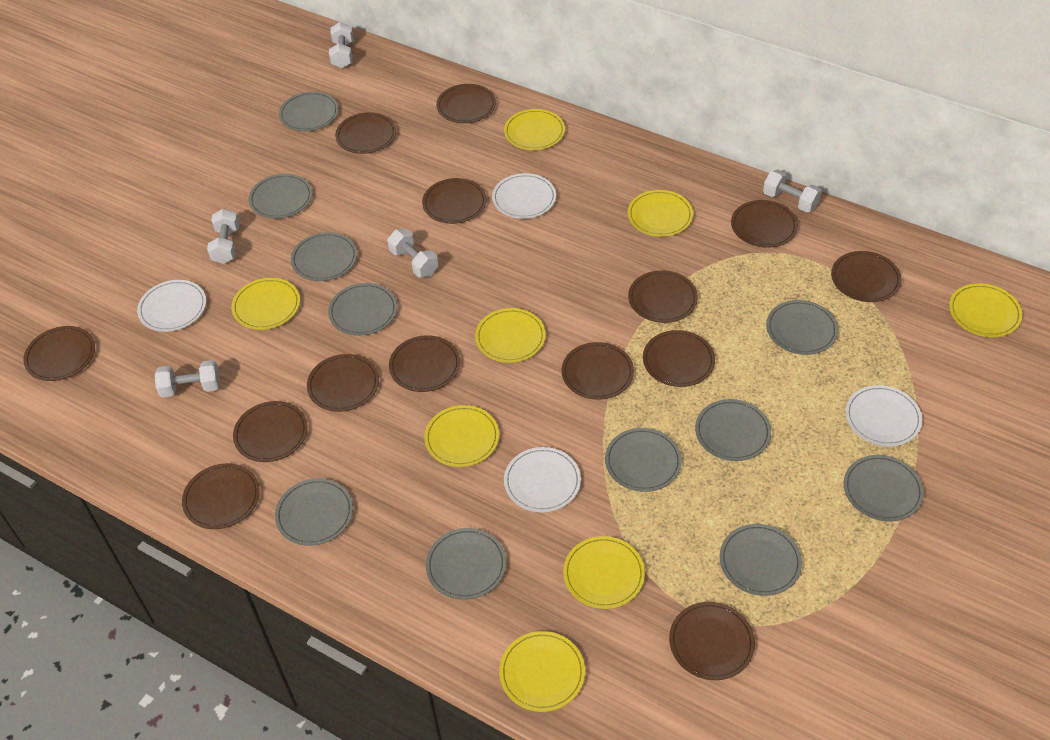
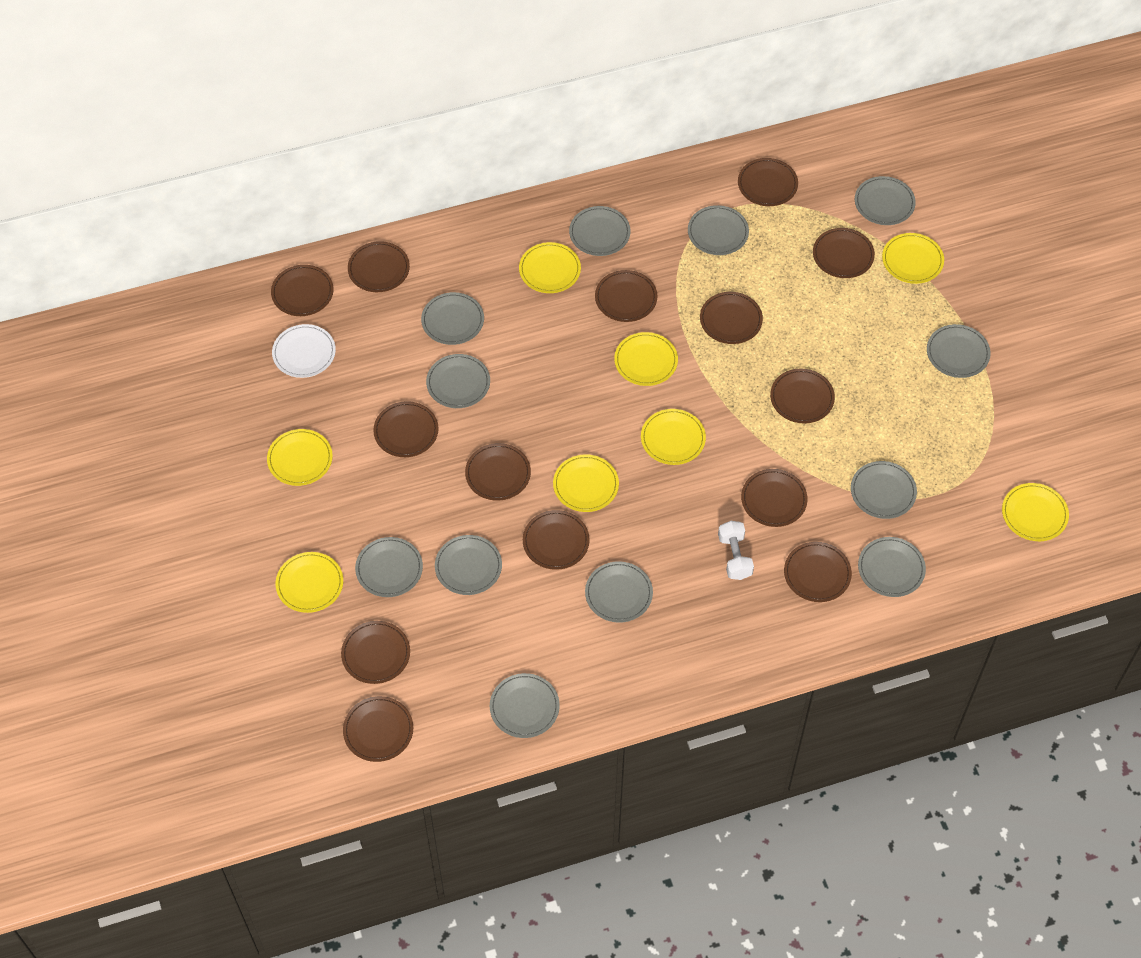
grey plate: [249,174,312,219] [275,478,353,546] [279,91,339,131] [291,232,357,281] [328,283,397,336] [426,528,506,600] [605,428,682,492] [695,399,771,461] [720,524,802,596] [766,300,838,355] [844,455,924,522] = 11 -> [355,537,423,597] [421,292,484,345] [426,354,490,408] [435,535,502,595] [490,673,560,738] [569,206,631,256] [585,561,653,623] [688,205,749,255] [851,461,917,519] [855,176,916,225] [858,537,926,597] [927,324,991,378] = 12
white dumbbell: [155,360,220,398] [207,208,240,264] [329,22,354,68] [387,229,438,278] [763,170,822,212] = 5 -> [718,521,754,580] = 1
white plate: [137,280,206,332] [492,173,556,219] [504,447,581,512] [845,385,922,447] = 4 -> [272,324,336,378] = 1

